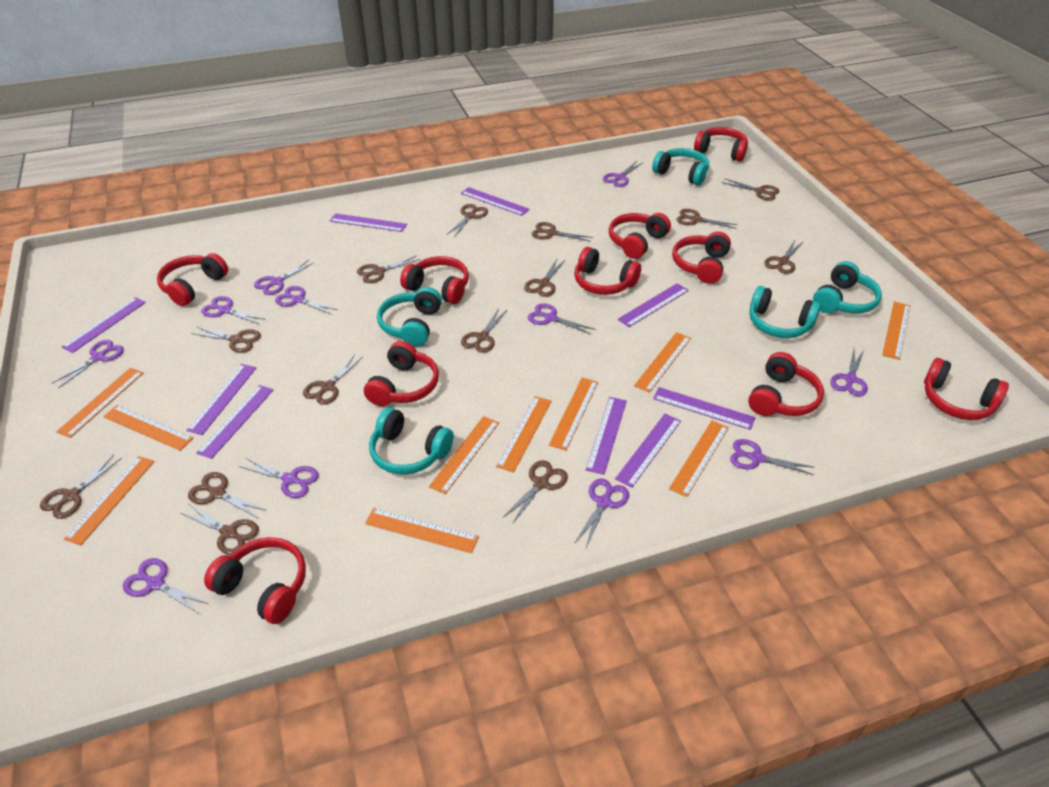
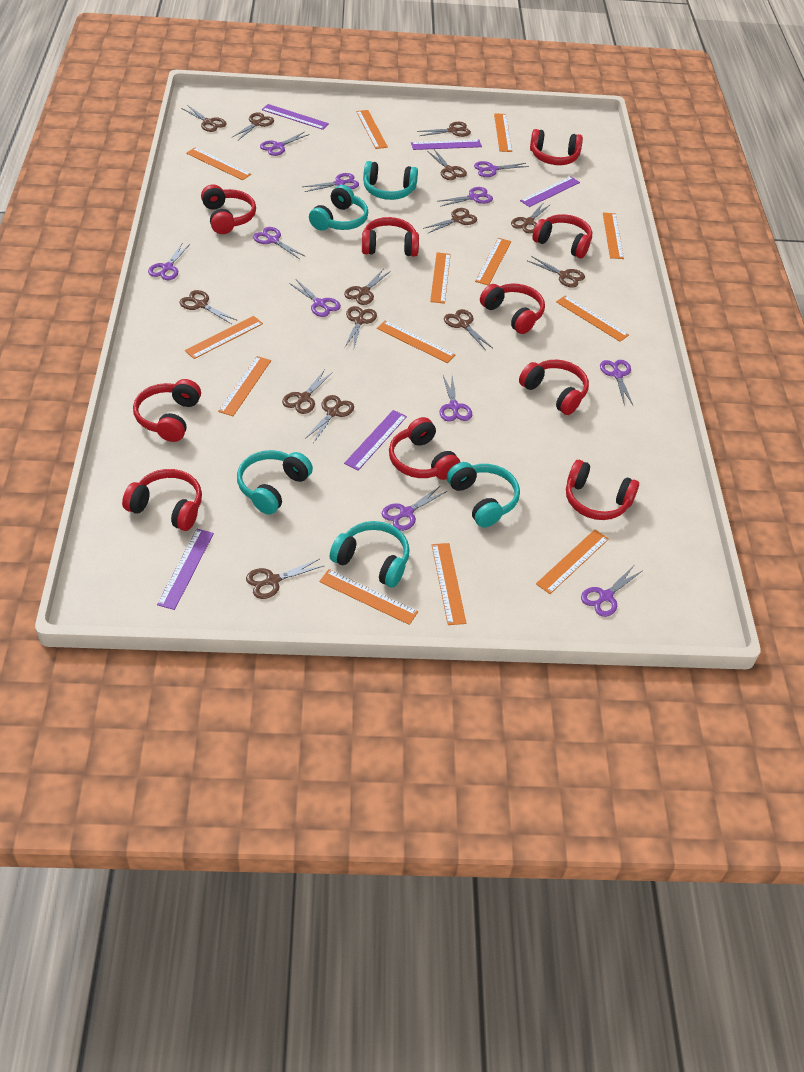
orange ruler: [56,368,144,438] [64,456,155,545] [103,405,193,451] [365,508,479,553] [429,416,499,494] [496,396,552,472] [549,378,598,451] [634,332,691,393] [669,421,729,497] [882,301,910,360] = 10 -> [185,316,263,359] [186,148,251,180] [218,356,271,416] [319,569,418,625] [356,110,388,149] [377,320,456,363] [430,252,451,304] [432,543,466,625] [475,238,511,285] [494,113,512,152] [536,529,609,594] [556,296,629,342] [603,213,624,259] = 13
purple ruler: [62,297,146,353] [186,364,256,435] [196,385,273,459] [330,213,407,232] [461,187,530,216] [586,397,627,475] [615,414,681,488] [618,283,689,327] [653,387,755,430] = 9 -> [157,529,214,610] [262,104,329,130] [344,410,407,471] [411,140,482,150] [520,176,580,207] = 5

